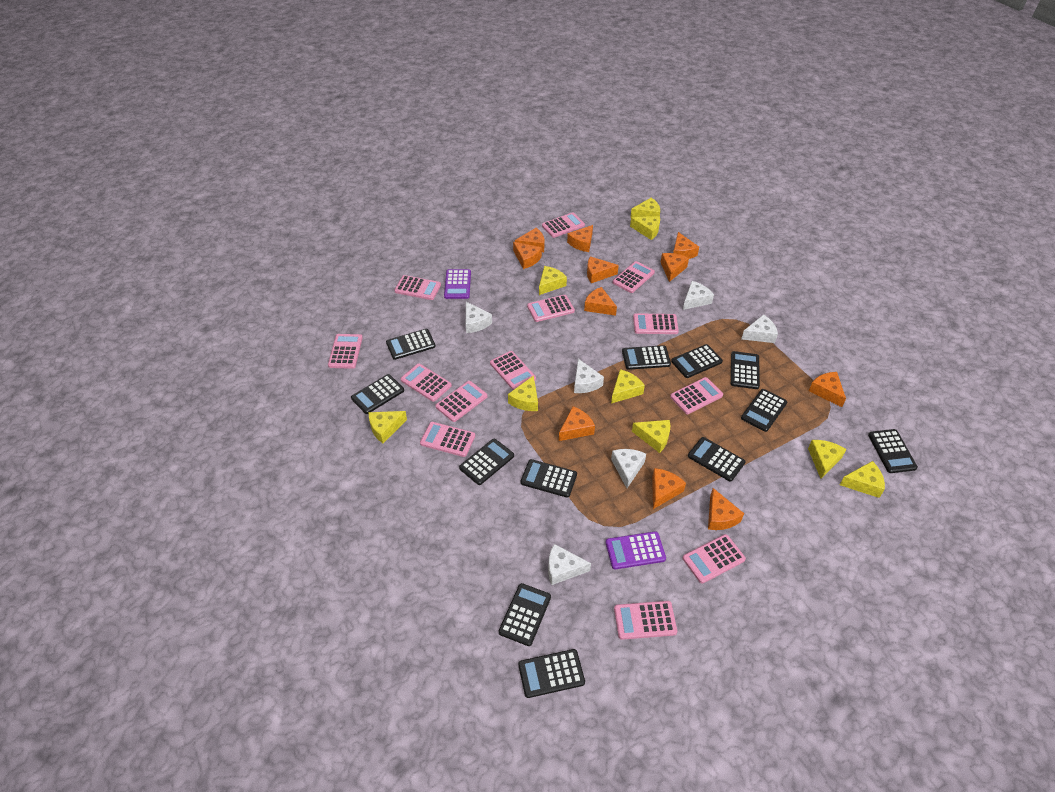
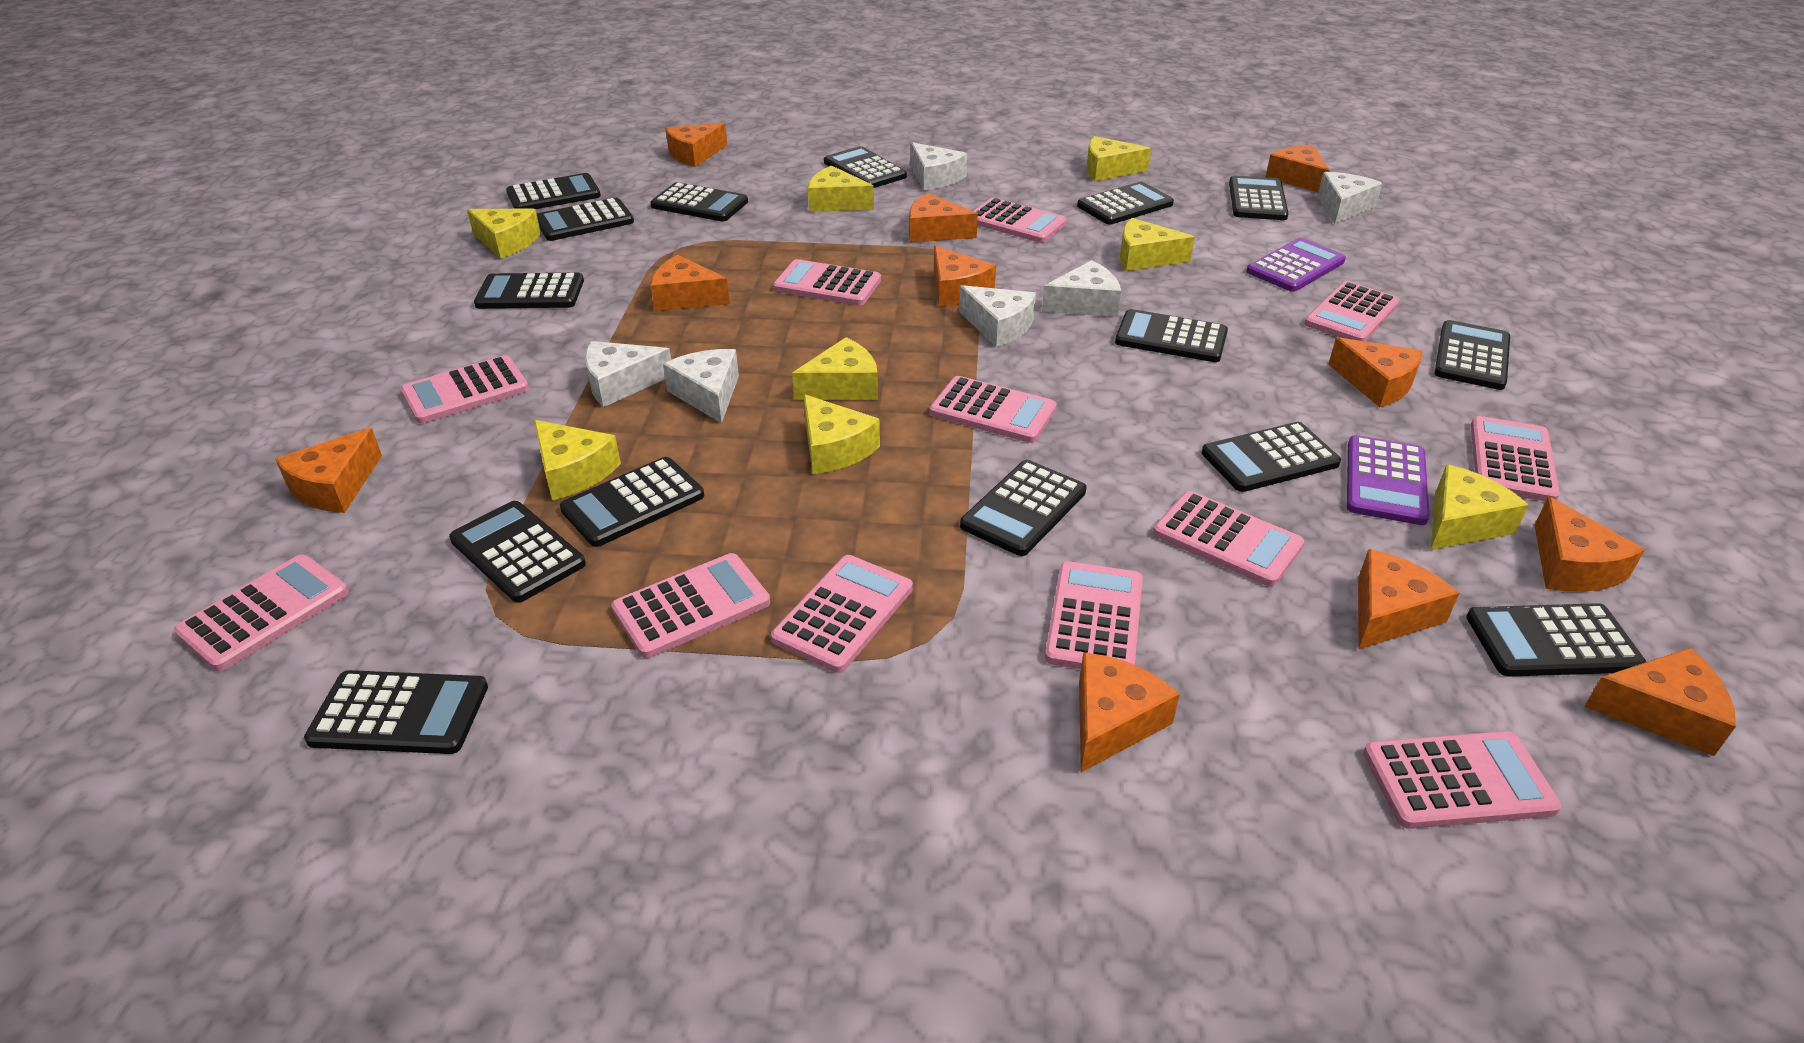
black calculator: [351,374,404,414] [386,329,436,360] [459,439,514,485] [499,583,551,646] [518,649,585,698] [520,459,577,498] [622,345,671,370] [671,344,723,378] [688,437,745,482] [731,351,760,389] [741,389,787,432] [868,429,918,473] = 12 -> [304,670,488,754] [449,501,586,603] [474,273,584,309] [506,173,601,209] [537,198,634,241] [560,457,704,547] [650,182,748,222] [824,146,907,188] [960,460,1087,556] [1077,182,1174,225] [1115,309,1228,362] [1202,422,1341,492] [1229,176,1289,220] [1435,320,1510,390] [1466,603,1646,677] = 15
pink calculator: [328,334,363,369] [394,275,441,300] [400,364,452,402] [420,422,475,457] [435,381,488,422] [490,351,536,390] [527,295,575,322] [542,212,585,238] [613,261,655,293] [614,601,677,640] [633,313,679,334] [670,377,723,414] [683,534,746,584] = 13 -> [174,555,349,671] [401,355,529,423] [611,553,770,658] [771,555,913,673] [773,259,881,306] [930,376,1057,443] [974,198,1067,243] [1045,561,1143,669] [1153,491,1304,586] [1304,281,1400,341] [1363,731,1562,829] [1471,416,1560,502] = 12
yellow cheese: [369,411,407,443] [508,375,538,411] [539,266,567,295] [611,369,645,403] [630,198,660,218] [630,216,660,240] [632,420,670,453] [808,440,846,479] [840,461,885,498] = 9 -> [467,208,541,259] [534,420,621,500] [792,337,878,400] [804,394,880,474] [808,165,874,212] [1086,136,1151,181] [1120,218,1195,271] [1430,464,1529,550] = 8

